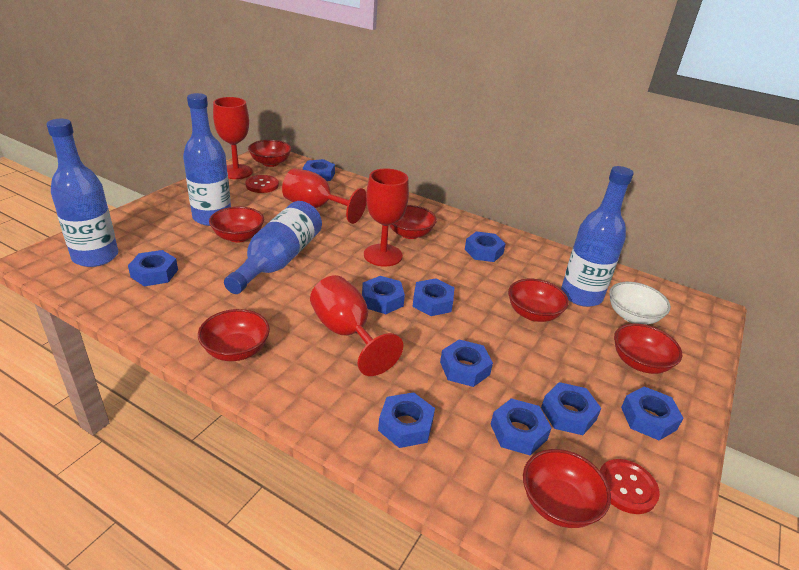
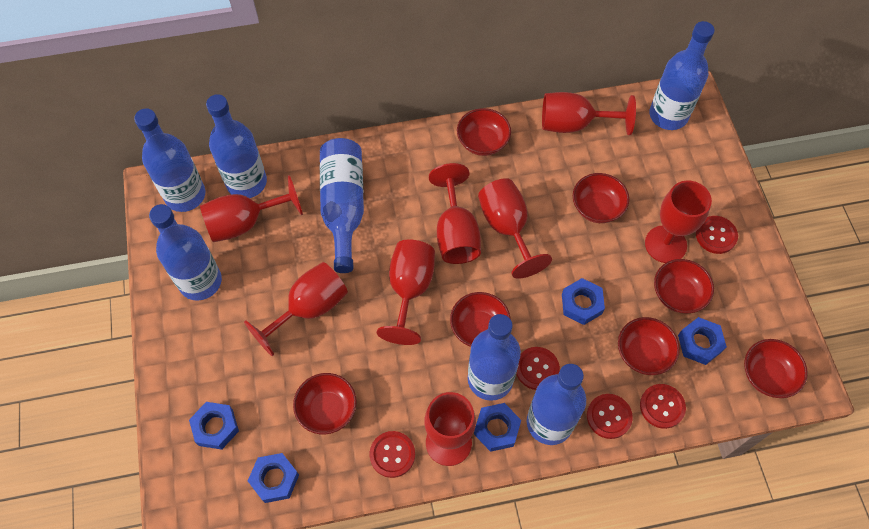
blue bottle: [46,119,118,267] [183,93,231,226] [224,201,322,294] [561,166,634,307] = 4 -> [134,108,205,212] [149,204,222,301] [206,94,267,198] [320,138,364,273] [468,314,521,401] [527,364,586,445] [649,21,715,130] = 7
blue nut: [128,250,178,286] [303,159,335,181] [362,276,405,314] [378,392,435,448] [412,278,454,316] [440,339,493,387] [465,231,506,262] [491,398,551,455] [541,382,601,435] [621,387,683,440] = 10 -> [189,402,239,450] [248,453,299,503] [474,403,521,452] [562,278,605,325] [678,317,727,365] = 5
red button: [245,175,279,193] [600,459,660,514] = 2 -> [370,431,415,478] [516,347,560,390] [587,394,633,439] [640,384,686,429] [696,216,738,254] = 5
red goblet: [213,97,253,179] [282,168,367,224] [310,275,403,376] [364,168,409,266] = 4 -> [200,175,303,242] [244,262,348,356] [377,239,435,345] [425,392,476,466] [429,163,481,264] [478,178,552,279] [542,92,636,135] [645,180,712,263] = 8
white bowl: [609,282,671,324] = 1 -> none = 0

